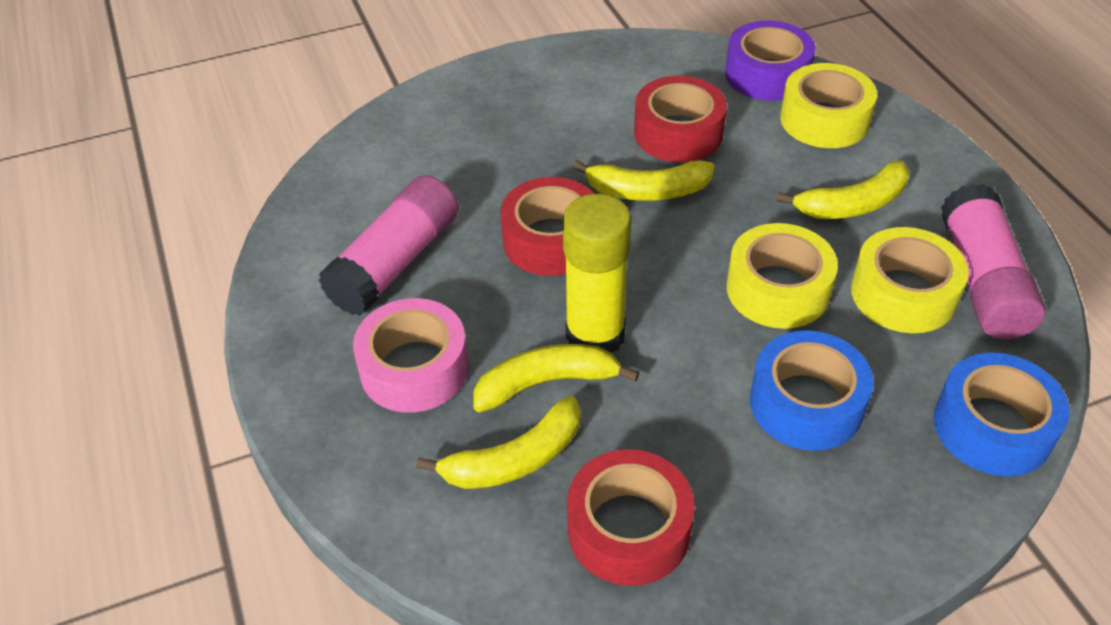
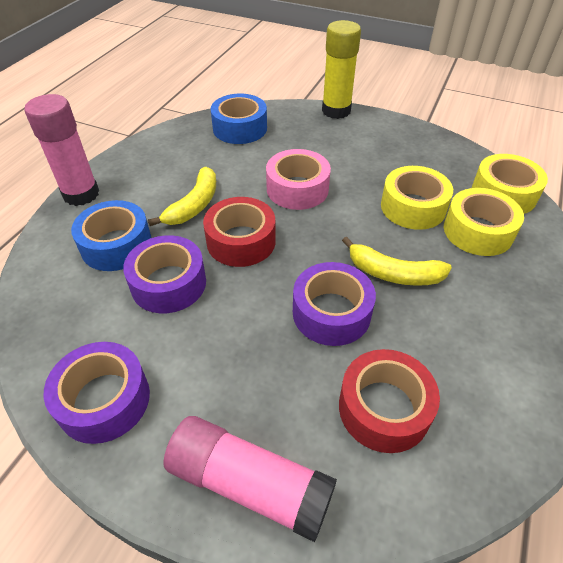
purple tape: [725,21,816,101] = 1 -> [44,342,150,444] [123,235,206,313] [293,262,376,346] = 3
red tape: [501,177,594,276] [567,449,695,586] [634,76,727,162] = 3 -> [203,197,276,267] [339,349,440,453] = 2
yellow banana: [416,396,581,489] [473,344,639,412] [572,160,714,201] [776,160,910,219] = 4 -> [148,167,216,226] [342,237,452,286] = 2

